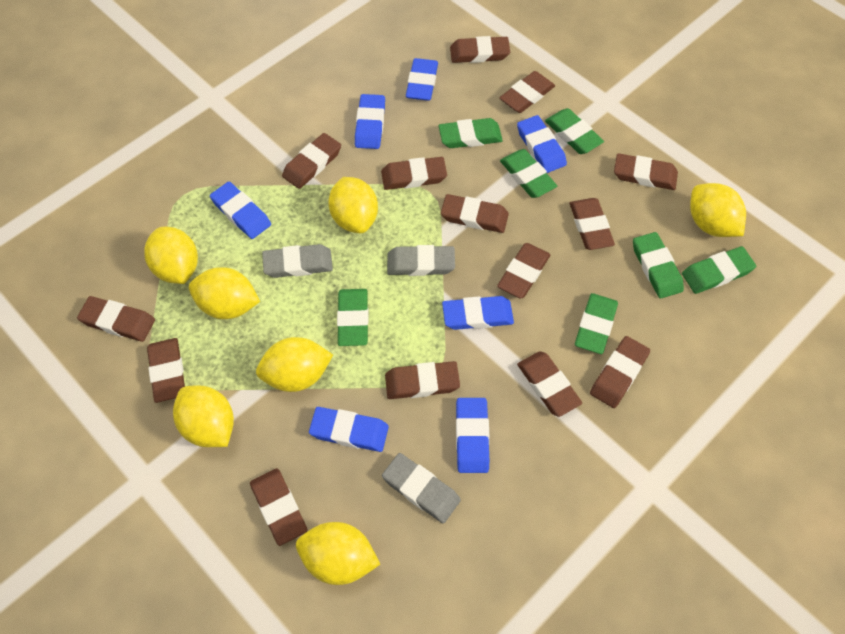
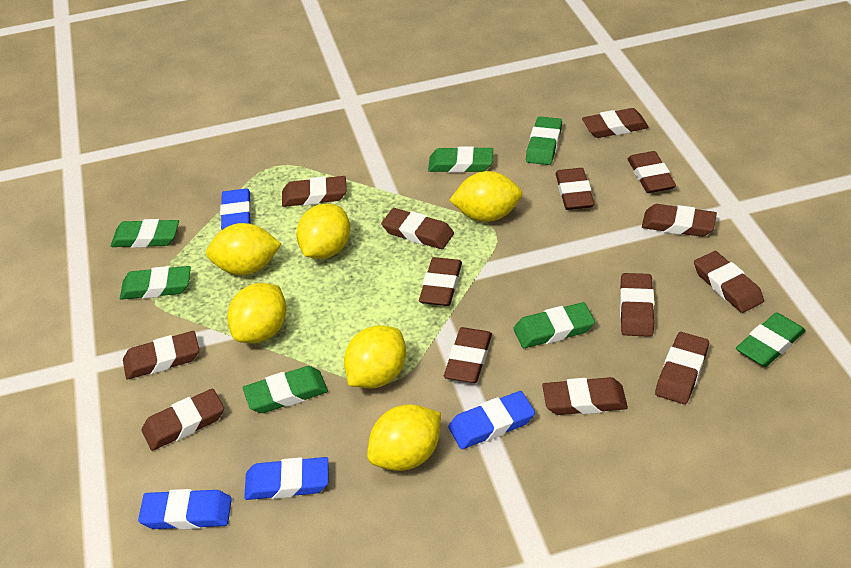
blue eraser: [210,182,271,239] [309,407,389,452] [355,94,385,149] [406,58,438,101] [442,296,514,330] [456,398,489,473] [517,115,567,173] = 7 -> [138,489,232,529] [220,188,251,230] [244,457,328,500] [448,391,535,449] = 4
grey eraser: [262,244,333,278] [382,453,461,523] [387,245,455,276] = 3 -> none = 0
yellow lemon: [144,227,198,284] [173,385,234,447] [189,267,260,319] [256,337,333,392] [296,522,380,585] [328,177,378,233] [690,183,746,237] = 7 -> [206,223,281,275] [227,283,287,343] [296,204,350,259] [344,325,406,389] [367,404,441,471] [449,171,522,222] = 6

